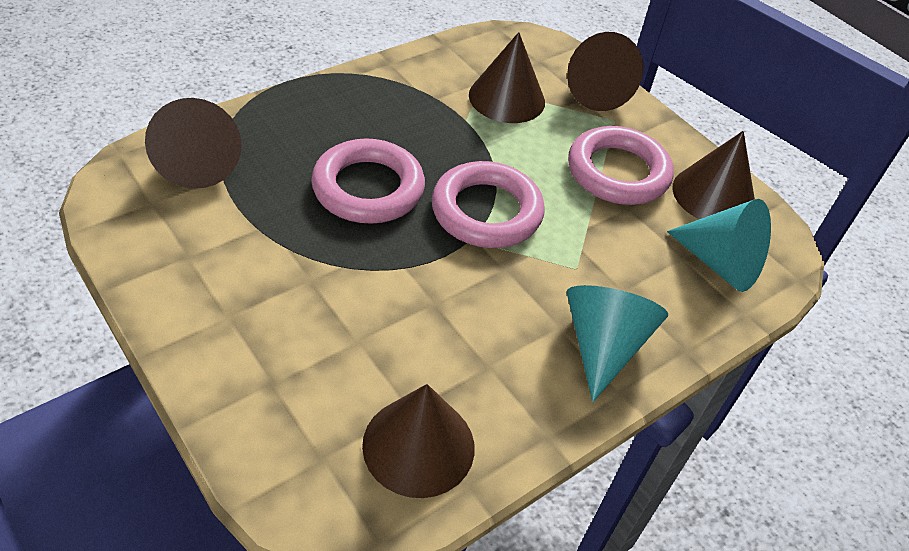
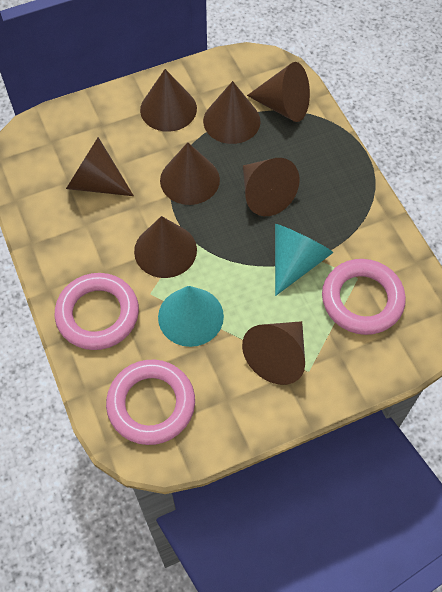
brown cone: [145,98,242,189] [362,384,474,498] [469,32,545,123] [567,32,644,111] [672,131,755,219] = 5 -> [66,137,134,196] [134,216,197,278] [140,69,197,132] [160,142,220,205] [203,81,260,144] [242,321,305,385] [243,158,299,216] [247,62,310,122] = 8

